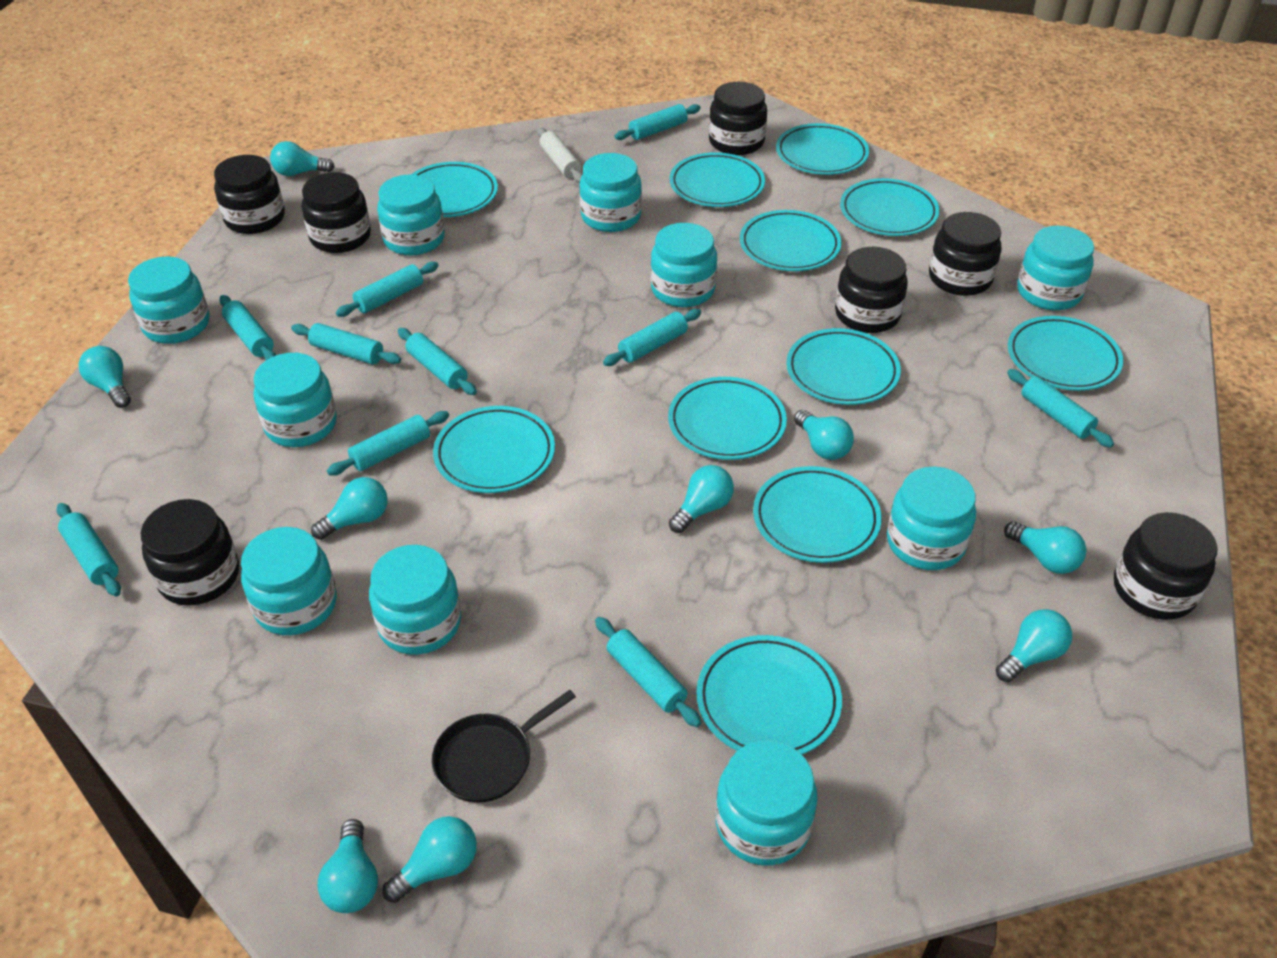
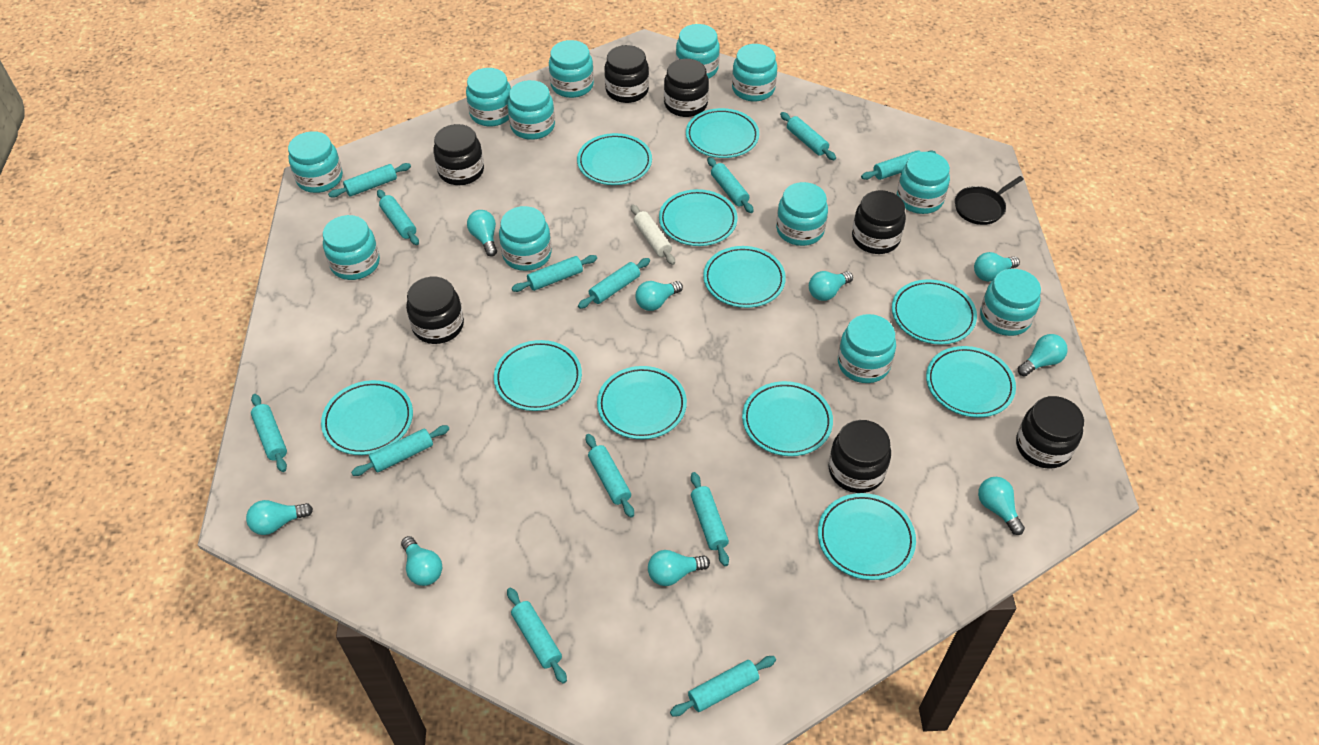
turquoise jar: [128,256,209,344] [241,527,337,635] [254,353,337,447] [369,545,461,655] [377,175,445,256] [579,153,642,232] [651,223,717,307] [715,740,818,866] [887,466,976,570] [1017,226,1094,310] = 10 -> [288,131,343,193] [323,215,380,280] [466,68,511,126] [499,206,552,271] [507,80,555,140] [549,40,594,98] [676,24,720,79] [732,44,777,101] [776,182,828,246] [838,314,896,383] [897,152,950,214] [980,269,1041,336] = 12
turquoise rolling pin: [56,503,121,596] [219,295,276,360] [291,323,401,365] [327,411,449,476] [336,262,439,317] [398,328,477,395] [595,617,701,727] [603,309,701,366] [615,104,701,140] [1007,369,1114,448] = 10 -> [251,394,287,472] [328,163,411,198] [351,425,449,476] [377,190,419,245] [507,588,567,684] [512,255,597,292] [578,258,650,309] [586,434,634,518] [670,656,776,716] [691,472,729,566] [707,157,754,213] [780,112,836,160] [861,150,936,180] = 13

